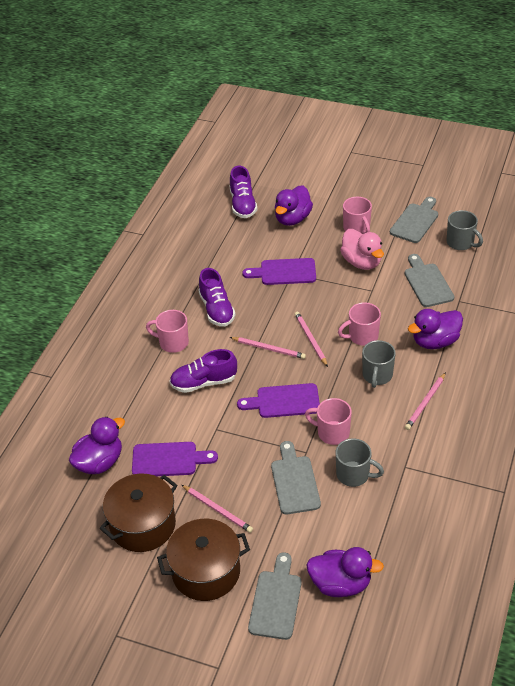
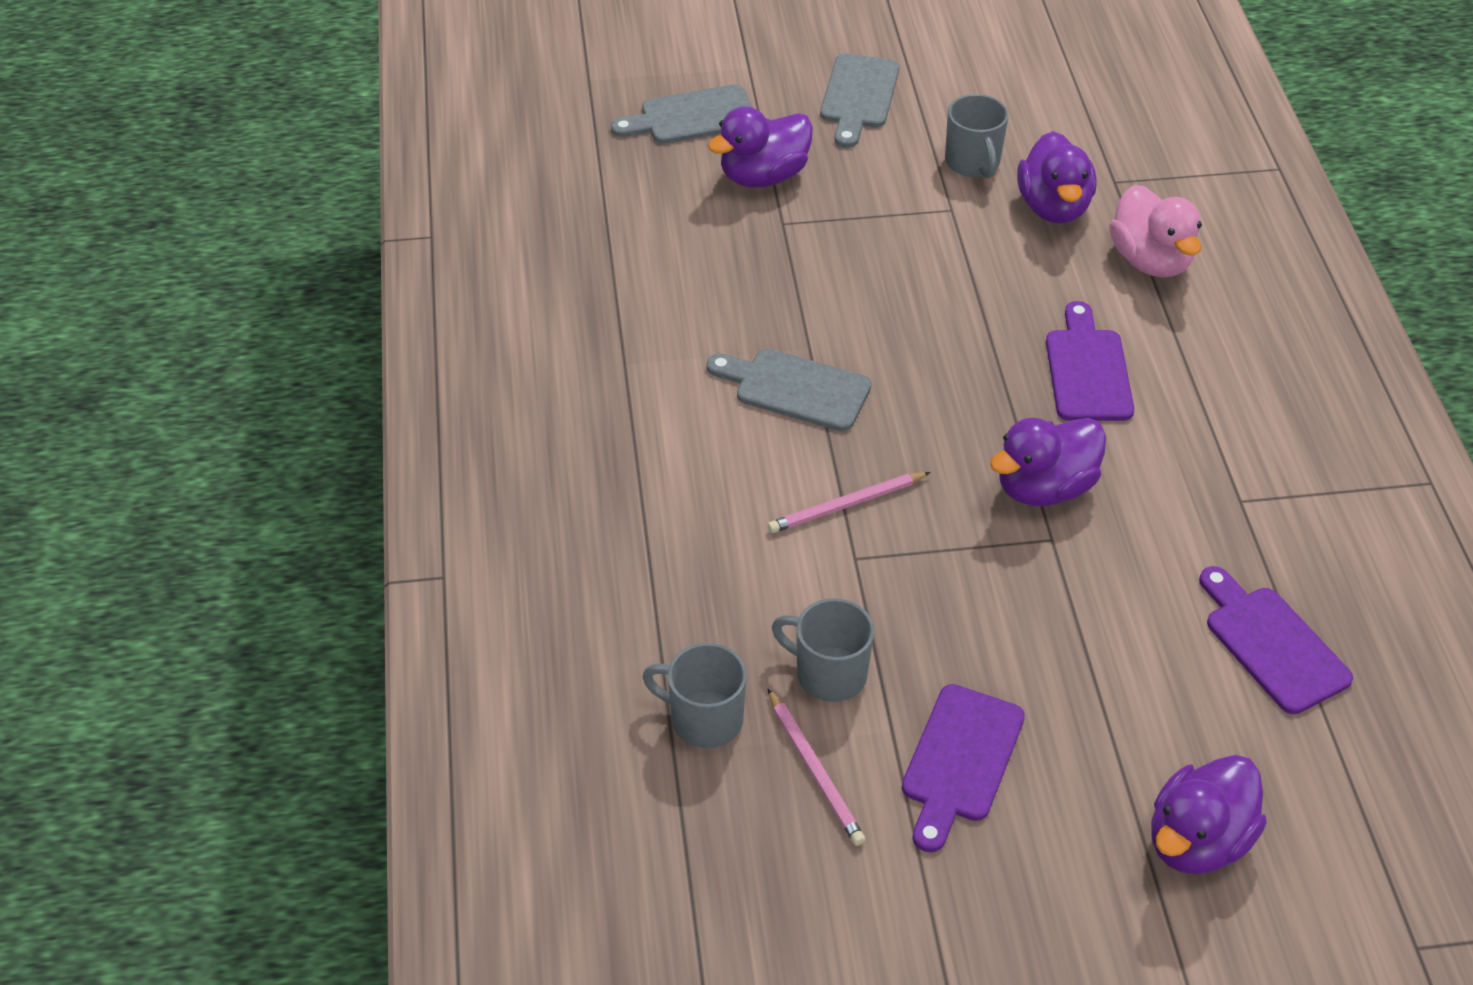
brown pot: [100,474,178,552] [157,519,250,601] = 2 -> none = 0
grey cutting board: [248,552,301,640] [271,441,321,514] [390,197,438,243] [405,254,455,307] = 4 -> [611,84,753,144] [706,349,871,431] [820,54,900,148] = 3
pink mug: [146,310,189,353] [305,398,352,445] [338,302,381,346] [343,197,372,234] = 4 -> none = 0
pink pencil: [182,485,253,533] [230,337,306,359] [295,311,328,367] [405,372,446,430] = 4 -> [768,472,930,533] [768,689,866,846] = 2
purple shoe: [170,349,237,393] [198,268,236,327] [229,166,257,218] = 3 -> none = 0

